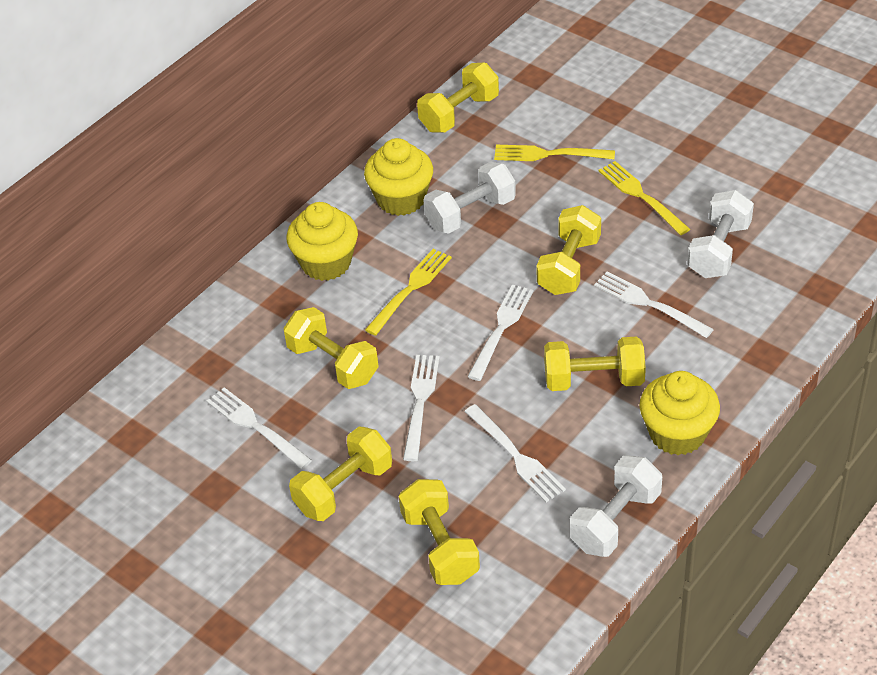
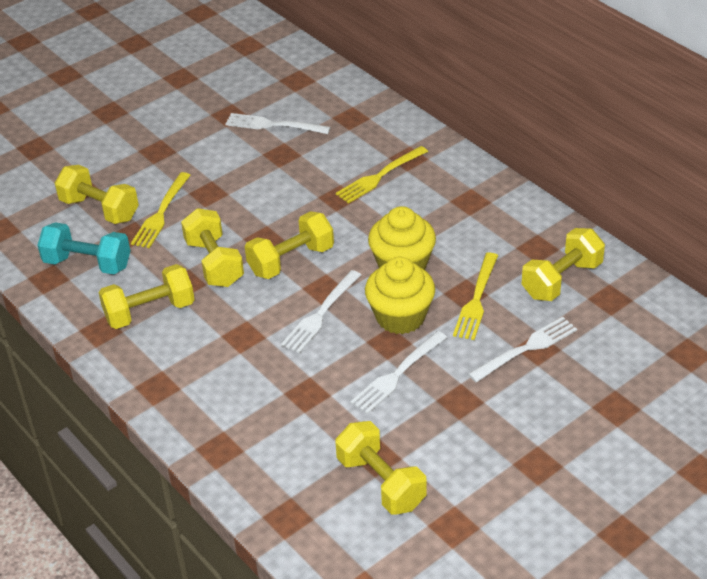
turquoise dumbbell: none = 0 -> [37,222,130,274] = 1
white dumbbell: [423,162,516,234] [570,456,662,557] [687,190,754,278] = 3 -> none = 0
white fork: [207,387,312,469] [403,355,440,461] [464,404,566,502] [467,285,533,381] [594,271,714,338] = 5 -> [225,113,331,134] [281,270,361,353] [350,331,447,414] [468,317,577,382] = 4
yellow cupcake: [287,202,358,281] [364,138,433,216] [639,371,720,455] = 3 -> [365,257,435,334] [368,206,436,270] = 2

